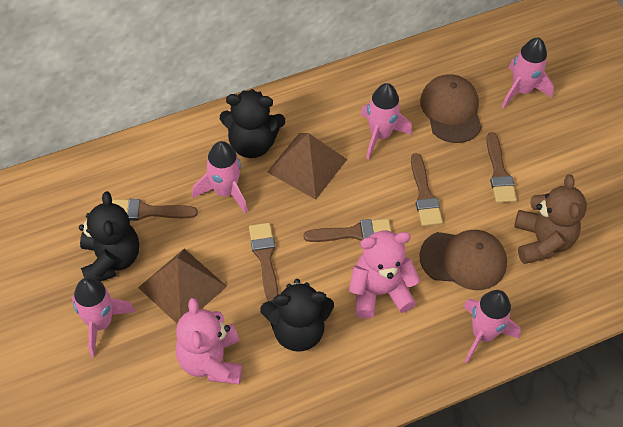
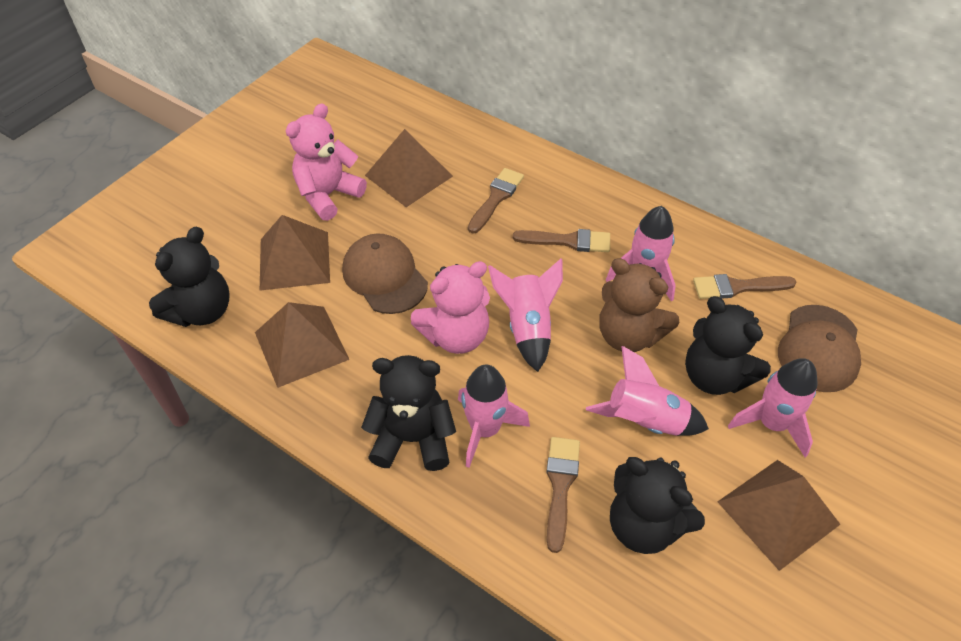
black teddy bear: [79,191,139,282] [220,89,285,158] [260,279,334,352] = 3 -> [149,227,230,327] [361,355,456,471] [610,457,705,554] [685,296,771,395] = 4
brown brush: [112,199,198,221] [249,223,278,301] [304,219,391,242] [411,153,443,226] [486,132,517,203] = 5 -> [468,168,524,233] [513,229,610,252] [547,437,580,553] [693,274,797,299] = 4
brown pyramid: [138,249,227,324] [267,133,347,200] = 2 -> [255,302,350,388] [260,215,330,291] [365,129,453,207] [717,460,841,571] = 4

